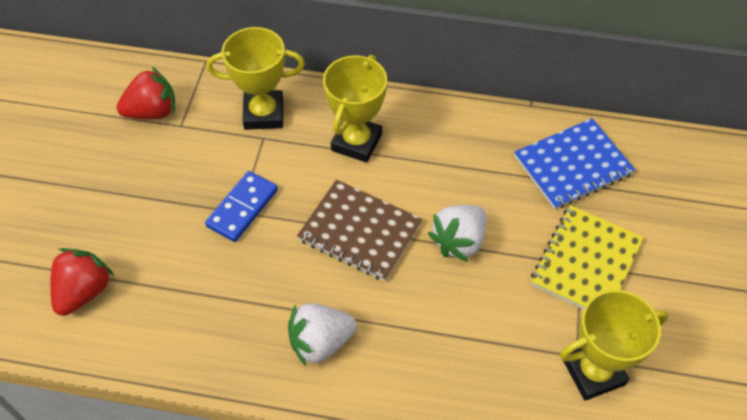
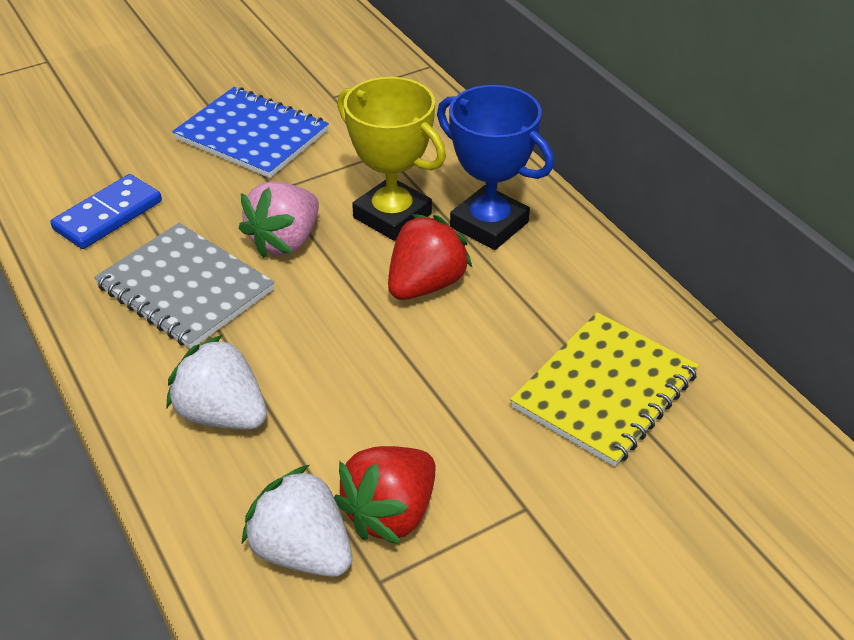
blue trophy: none = 0 -> [437,85,554,250] = 1
brown notebook: [297,180,422,281] = 1 -> none = 0
grey notebook: none = 0 -> [94,223,275,349] = 1
pink strawberry: none = 0 -> [239,182,319,258] = 1
yellow trophy: [207,27,305,130] [323,55,387,163] [560,290,669,401] = 3 -> [337,77,446,241] = 1

